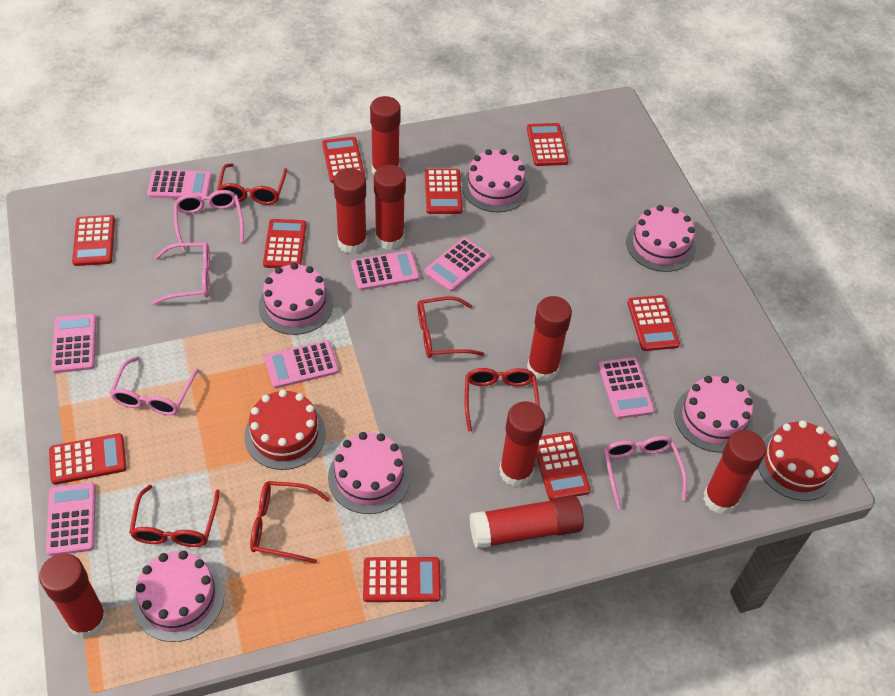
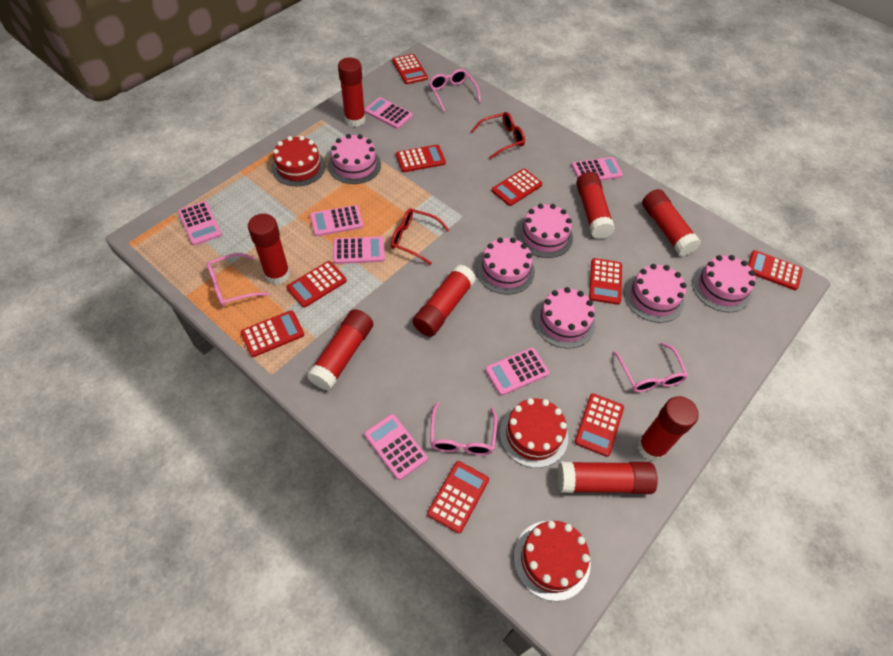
red cake: [244,390,326,470] [758,421,839,501] = 2 -> [272,136,326,186] [499,398,568,468] [514,521,591,601] = 3
red glasses: [129,485,220,547] [217,163,287,205] [250,481,330,564] [418,296,484,358] [465,368,540,432] = 5 -> [391,208,449,265] [471,112,525,159] = 2

